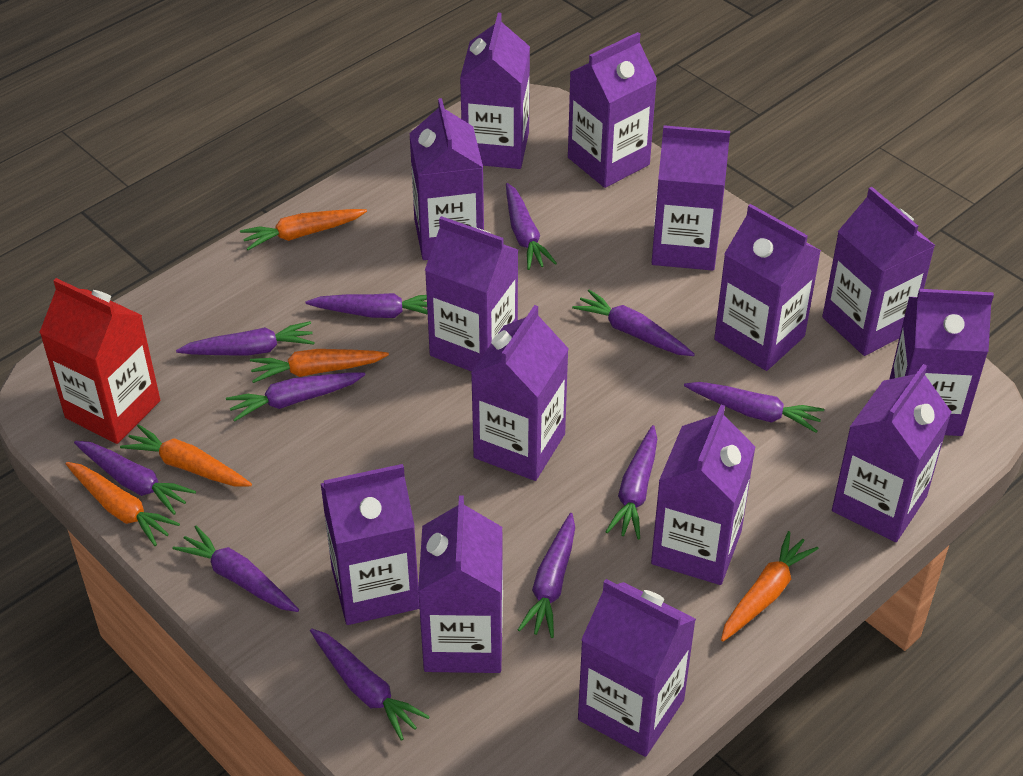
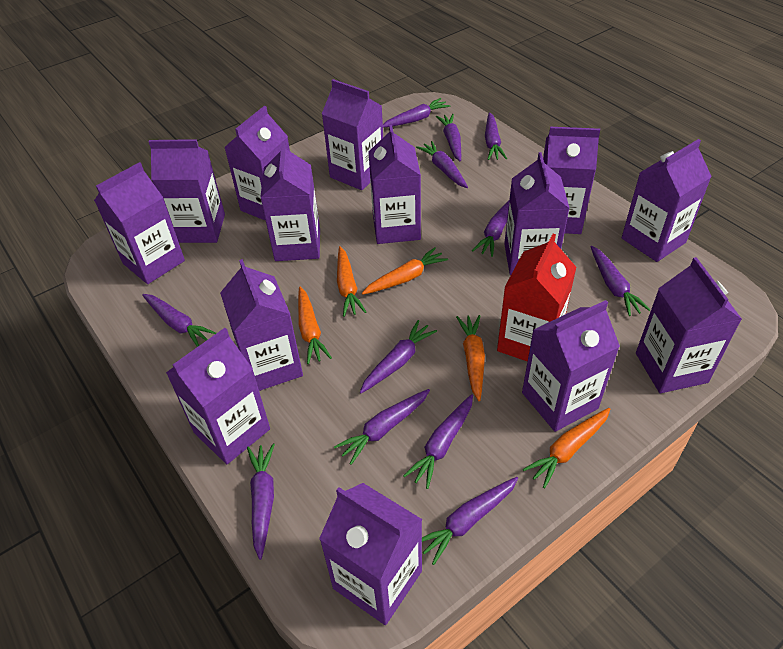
purple carrot: [74,441,196,515] [172,526,299,612] [176,321,314,356] [226,372,366,422] [306,293,428,318] [310,628,430,741] [506,183,557,270] [518,513,575,638] [572,290,695,356] [605,425,657,540] [684,382,824,433] = 11 -> [142,294,216,347] [247,444,275,560] [334,389,430,465] [360,320,437,393] [383,98,450,128] [403,394,473,489] [416,141,468,188] [422,477,518,565] [436,114,461,161] [472,200,509,257] [485,112,507,160] [591,246,651,316] = 12

